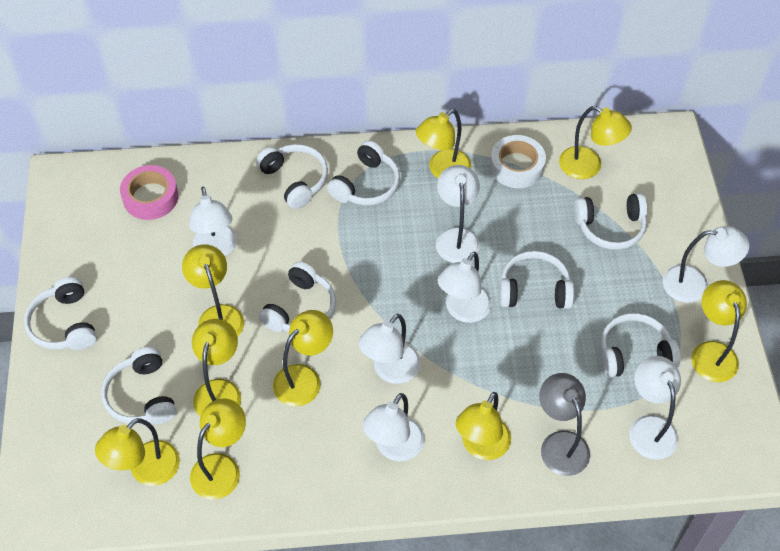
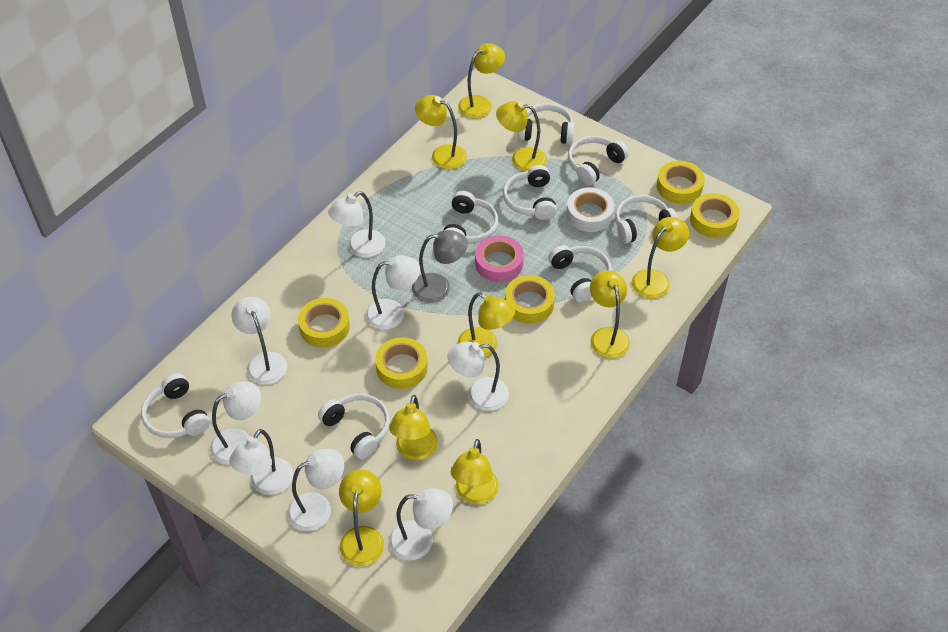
white lamp: [189,187,237,256] [358,314,421,384] [363,393,425,461] [436,165,480,263] [438,251,492,323] [629,356,681,460] [663,226,749,303] = 7 -> [210,381,261,464] [229,429,293,495] [231,297,287,385] [287,449,344,531] [328,191,385,258] [365,255,420,330] [389,488,453,560] [447,341,509,411] = 8
yellow tape: none = 0 -> [298,298,350,348] [375,337,428,389] [505,275,555,324] [657,161,705,204] [690,193,740,238] = 5

